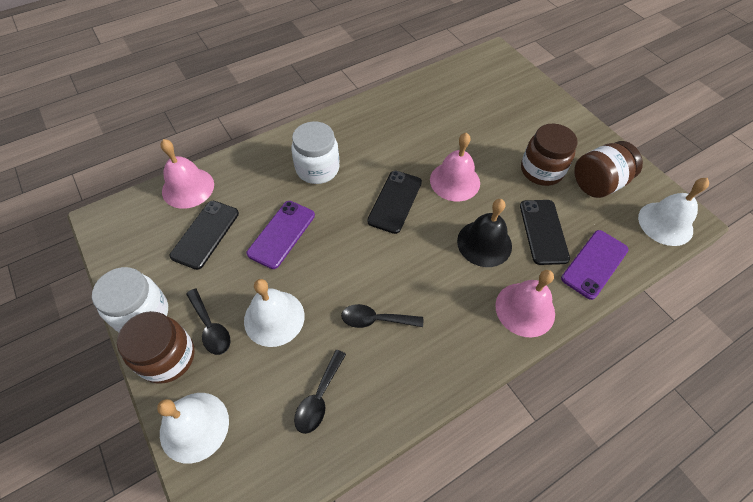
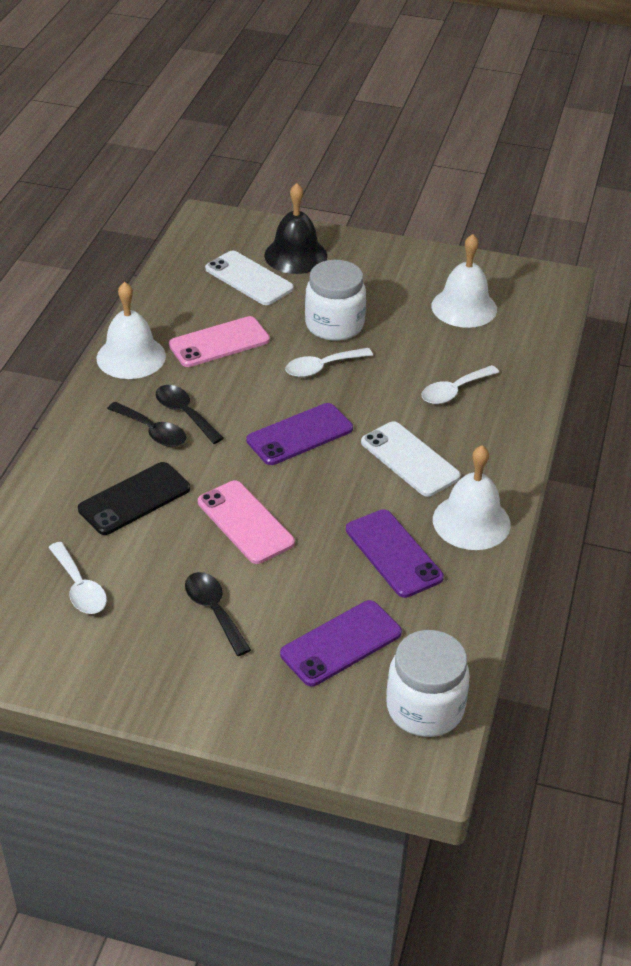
black phone: [170,201,239,270] [367,171,422,234] [520,200,570,265] = 3 -> [78,462,190,535] = 1
brown jar: [117,311,195,383] [521,124,578,186] [574,141,643,198] = 3 -> none = 0
pink bell: [160,139,214,209] [430,133,480,201] [495,270,555,338] = 3 -> none = 0
pink phone: none = 0 -> [169,316,270,367] [198,481,295,564] = 2
purple phone: [247,201,315,269] [561,230,629,300] = 2 -> [246,403,353,465] [280,600,402,686] [346,509,444,598] = 3
white phone: none = 0 -> [205,251,294,305] [361,421,461,497] = 2
white spoon: none = 0 -> [48,542,107,614] [285,348,373,377] [422,365,499,404] = 3

